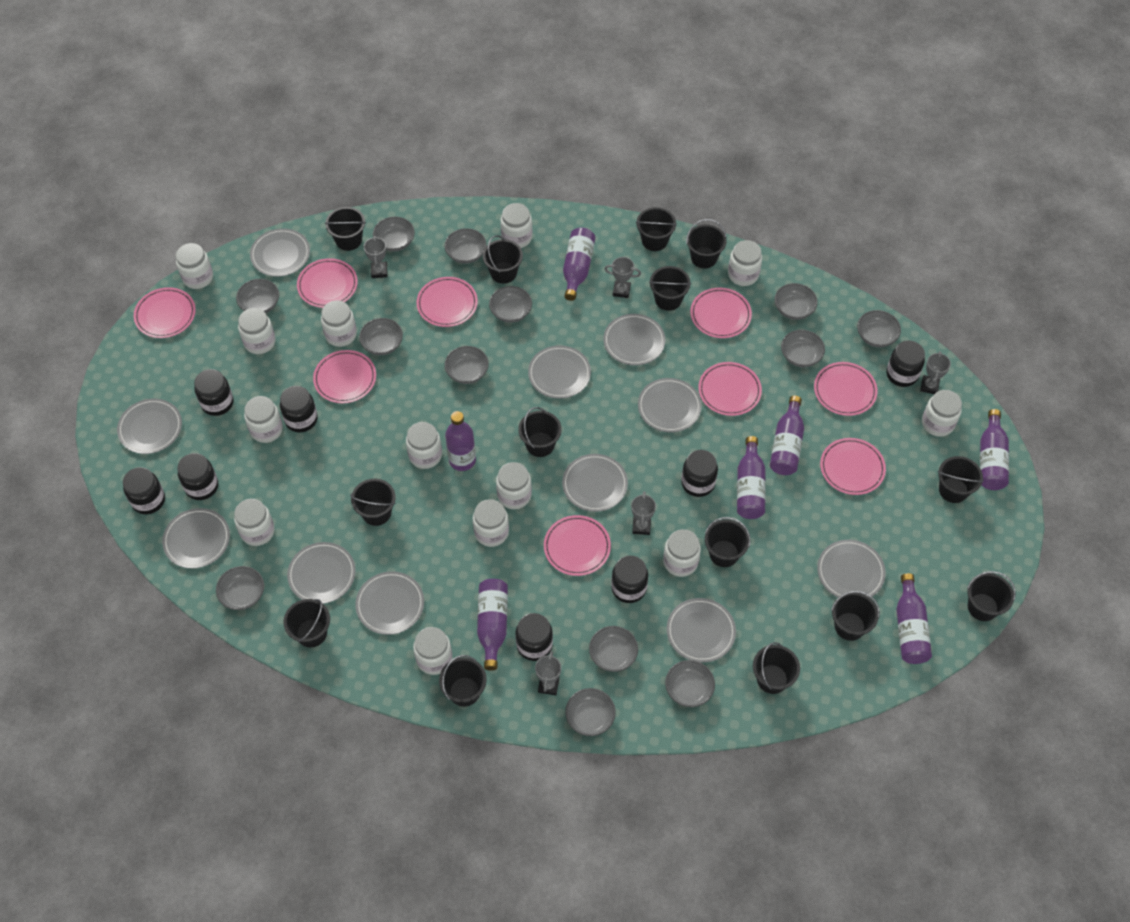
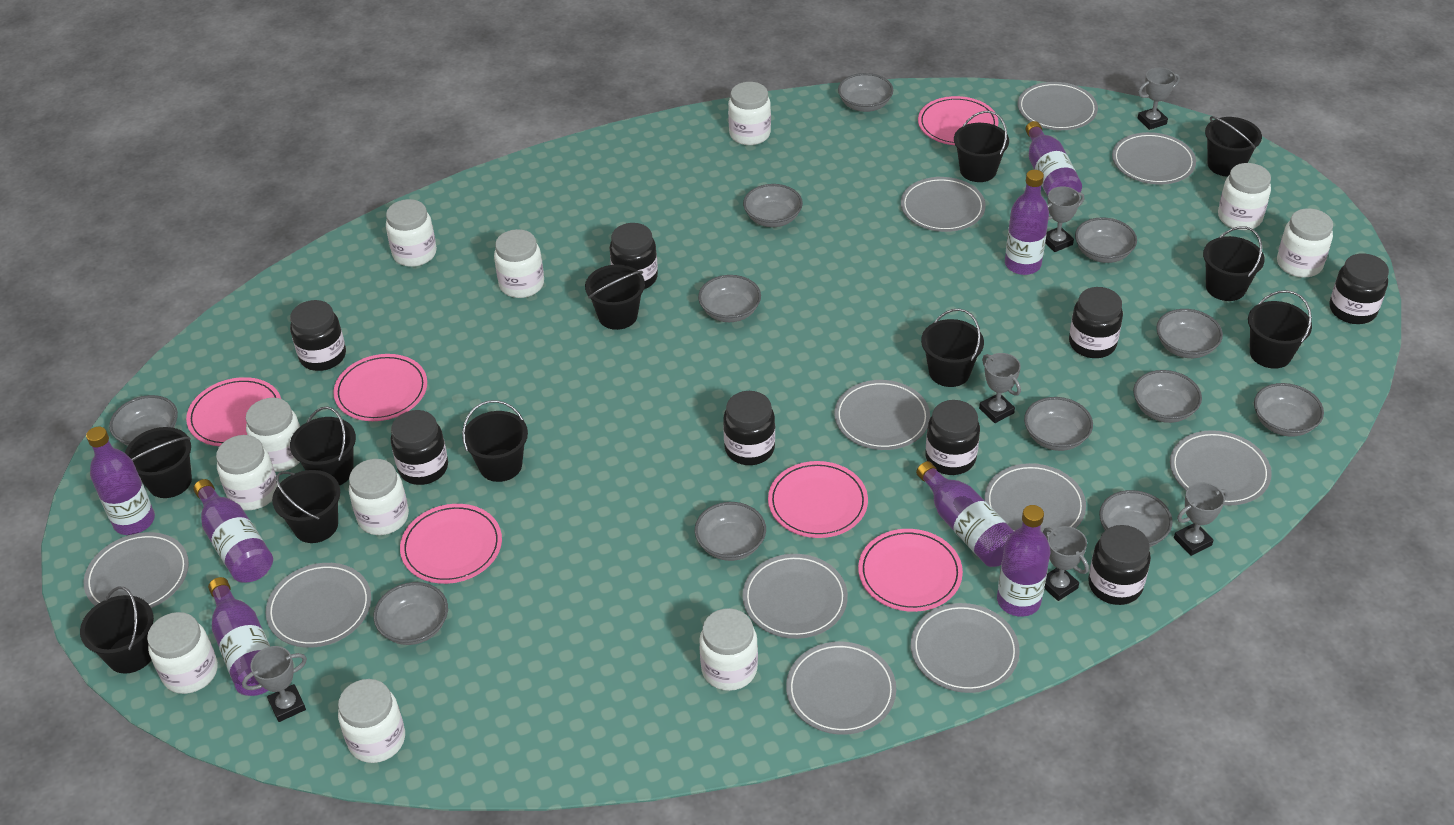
black bucket: [283,599,330,647] [325,207,366,251] [350,479,396,526] [439,655,487,707] [483,235,523,284] [518,407,562,457] [636,207,677,251] [649,266,691,311] [686,219,727,268] [705,517,750,567] [753,642,800,694] [831,591,880,641] [938,456,984,503] [967,571,1016,621] = 14 -> [80,587,154,674] [125,427,192,498] [272,470,340,543] [290,406,356,486] [462,400,528,482] [585,265,645,330] [921,309,984,387] [954,111,1009,182] [1203,226,1265,301] [1205,116,1262,177] [1248,290,1312,369] = 11
grey bowl: [216,566,264,610] [236,279,279,313] [359,318,403,355] [373,217,415,252] [445,228,487,264] [445,346,489,384] [489,286,532,323] [565,688,616,736] [589,626,638,672] [665,660,715,707] [774,283,818,320] [781,330,825,367] [857,310,901,347] = 13 -> [109,395,178,446] [373,582,448,645] [695,502,766,561] [698,275,761,322] [743,184,803,227] [838,73,893,112] [1024,397,1093,451] [1075,217,1137,263] [1099,490,1173,547] [1133,370,1202,423] [1156,309,1223,358] [1254,383,1324,437] = 12
grey trophy: [364,236,388,278] [535,651,561,695] [605,257,641,298] [631,491,656,535] [920,351,951,394] = 5 -> [242,646,307,722] [979,353,1021,423] [1043,526,1089,601] [1045,186,1084,252] [1138,68,1180,130] [1174,482,1228,556] = 6
pink plate: [134,287,196,338] [297,258,358,308] [313,350,376,403] [416,277,478,327] [544,515,611,576] [690,288,752,338] [698,362,762,416] [814,362,878,416] [820,438,886,495] = 9 -> [186,377,281,446] [333,354,427,421] [400,504,502,584] [768,461,868,538] [858,529,963,612] [918,96,999,145] = 6
white jar: [176,243,213,289] [234,499,275,546] [238,308,276,354] [244,396,283,443] [321,300,357,347] [406,422,442,469] [413,627,452,675] [473,499,509,547] [496,462,532,509] [501,203,532,248] [663,529,701,577] [728,240,762,286] [922,390,962,437] = 13 -> [147,612,218,694] [216,435,278,510] [246,398,300,472] [338,679,405,763] [349,459,409,535] [386,199,437,267] [494,229,544,298] [699,608,758,691] [728,82,771,145] [1218,163,1271,230] [1277,208,1333,278] = 11

